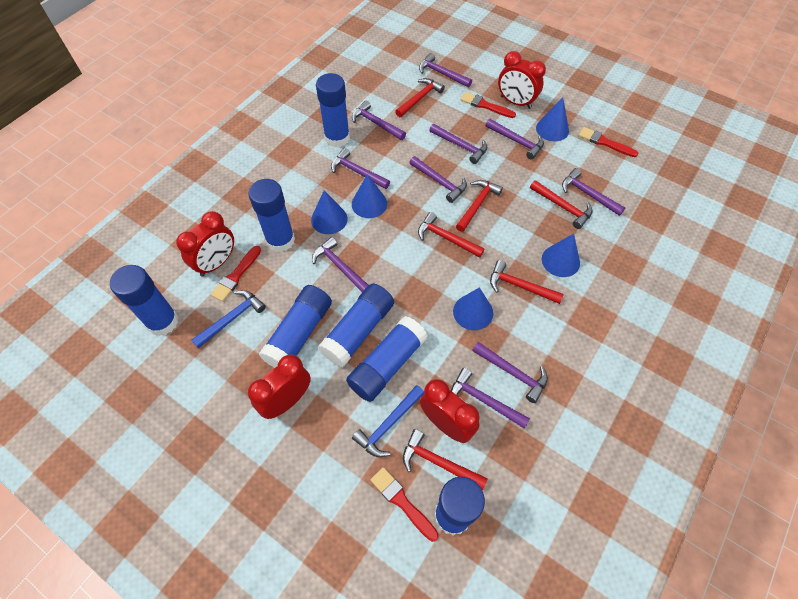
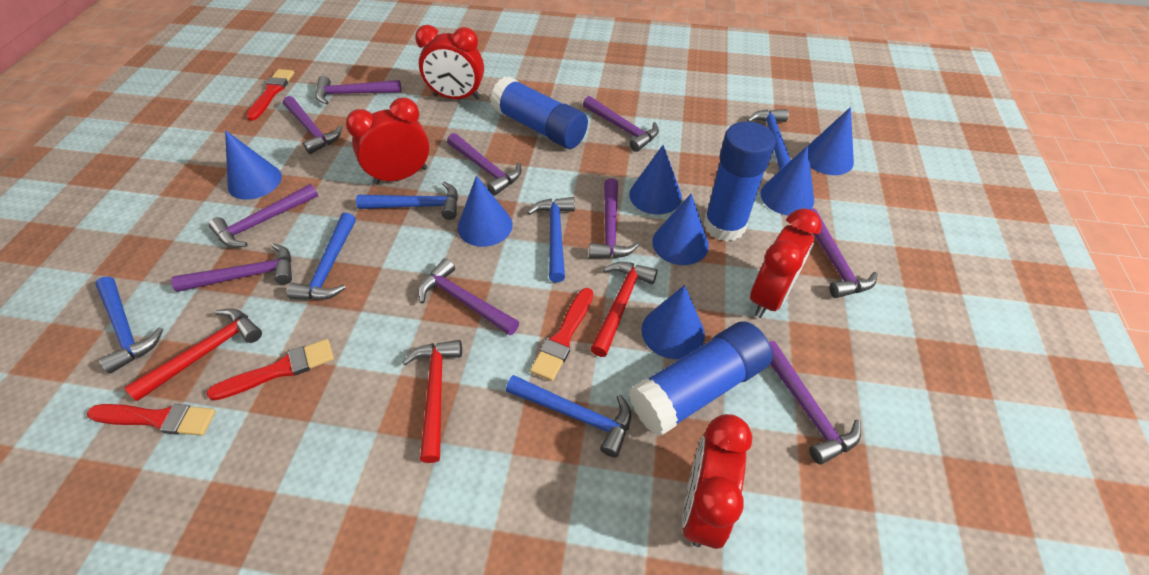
blue cone: [311,190,348,234] [352,174,387,218] [453,287,493,330] [536,97,569,141] [542,233,580,277] = 5 -> [225,130,282,200] [458,175,513,247] [629,145,682,215] [641,285,705,359] [652,193,709,265] [761,146,814,215] [808,107,854,175] = 7
blue glue stick: [110,265,178,336] [248,179,295,252] [259,285,332,368] [316,73,350,147] [318,284,394,367] [346,316,428,402] [434,477,485,536] = 7 -> [490,77,588,149] [629,321,773,437] [703,121,776,242] = 3
blue hammer: [191,290,266,349] [352,385,424,457] = 2 -> [95,277,163,373] [287,213,356,300] [356,181,458,220] [506,375,631,458] [527,197,575,282] [747,109,791,171] = 6
red hammer: [395,78,445,117] [403,429,488,490] [418,212,485,258] [456,180,503,232] [490,260,564,304] [530,180,593,229] = 6 -> [125,308,262,401] [402,340,462,463] [590,262,658,357] = 3

